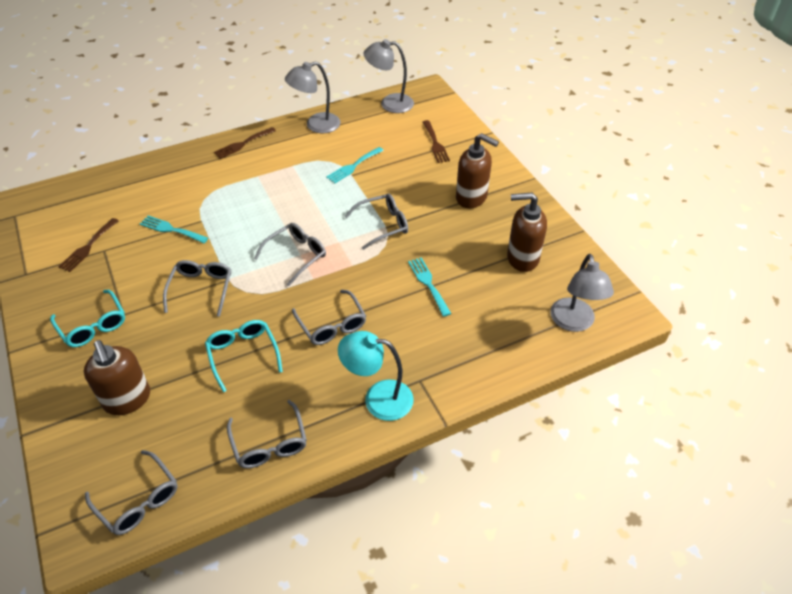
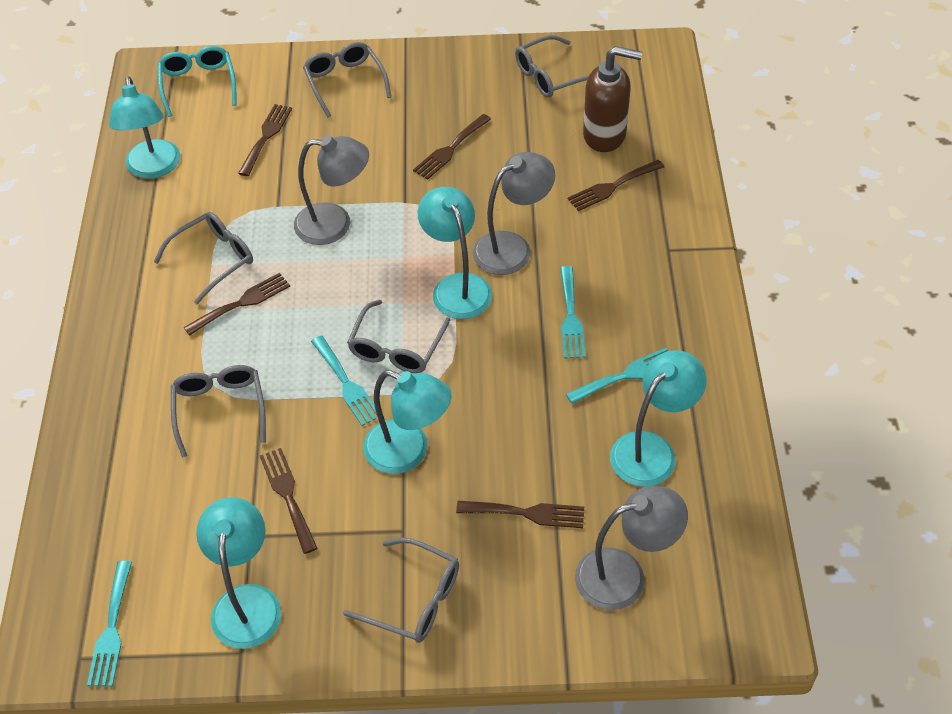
brown fork: [58,218,118,272] [214,127,276,159] [423,120,450,163] = 3 -> [184,273,290,336] [238,104,292,176] [260,448,317,554] [413,114,491,180] [456,501,584,528] [568,160,664,211] = 6
brown soap dispenser: [84,340,150,415] [456,133,499,208] [507,193,547,272] = 3 -> [583,46,642,152] = 1
turquoise fork: [140,215,208,243] [326,147,384,183] [408,258,451,317] = 3 -> [87,561,132,686] [311,336,377,426] [560,266,586,358] [566,348,668,404] = 4
turquoise glasses: [50,290,125,347] [205,320,283,393] = 2 -> [158,46,237,117] = 1
turquoise lamp: [338,331,413,421] = 1 -> [109,76,180,179] [196,497,281,649] [363,370,452,474] [418,187,492,319] [610,350,707,487] = 5

